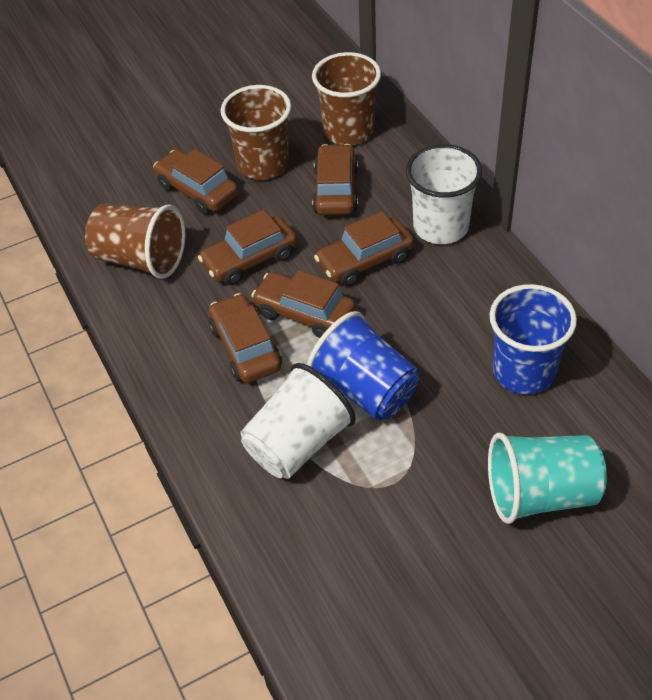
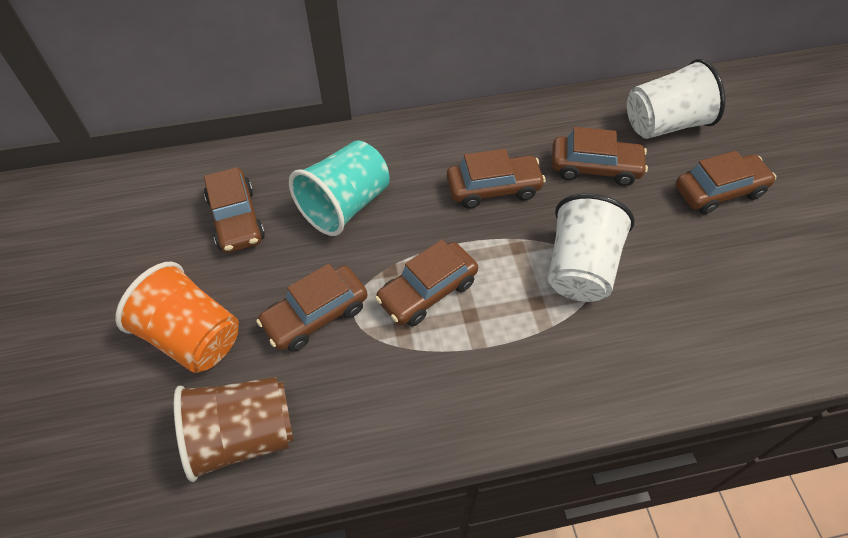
blue cup: [307,311,419,420] [489,284,577,394] = 2 -> none = 0
brown cup: [85,204,185,279] [221,85,291,180] [312,52,381,145] = 3 -> [174,377,293,482] = 1
orange cup: none = 0 -> [115,262,239,373] = 1

